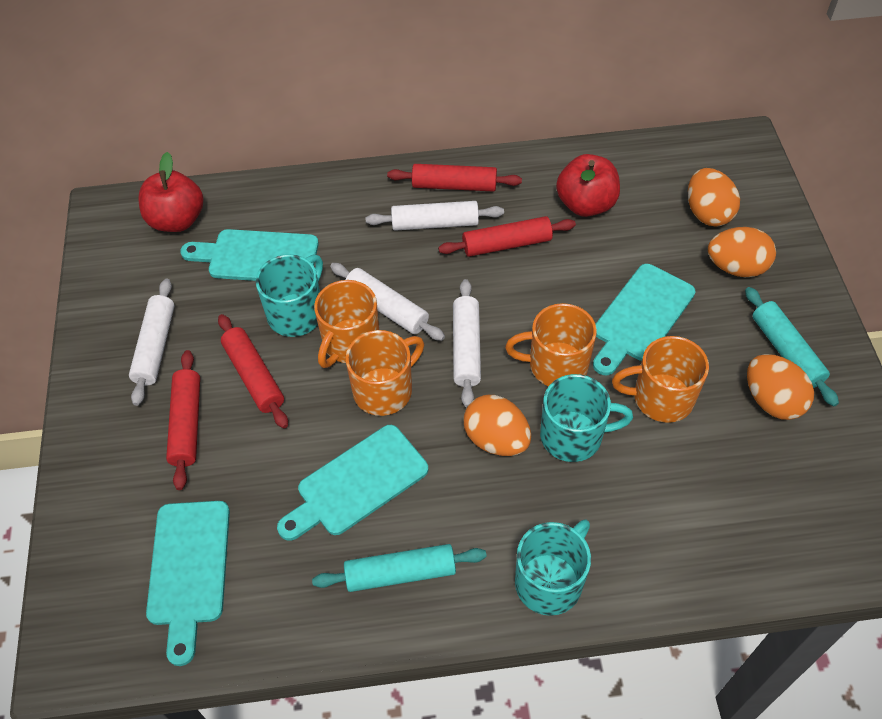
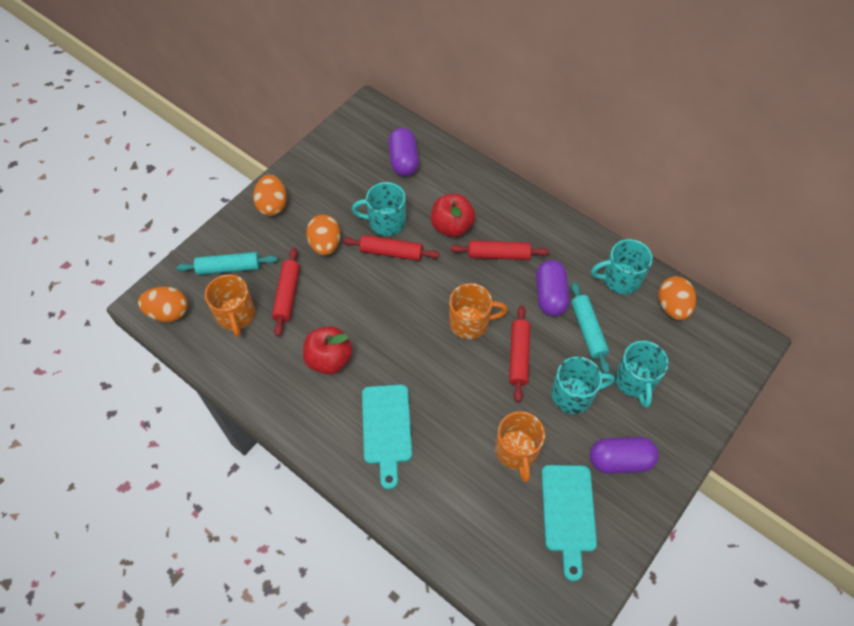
orange mug: [314,280,379,368] [345,330,424,416] [505,303,597,386] [612,336,709,423] = 4 -> [205,274,255,337] [449,283,508,339] [495,411,545,482] = 3
purple capsule: none = 0 -> [388,128,419,176] [536,260,569,316] [590,437,659,474] = 3
turquoise cutting board: [146,501,230,666] [180,229,319,281] [277,425,428,541] [593,264,695,375] = 4 -> [362,385,412,490] [541,465,597,581] = 2
turquoise mug: [256,254,323,337] [515,519,591,616] [540,374,633,462] = 3 -> [352,182,406,236] [551,356,615,414] [591,239,653,294] [615,341,669,408] = 4
white rolling pin: [129,279,174,406] [330,263,445,341] [366,201,504,231] [453,279,481,407] = 4 -> none = 0

